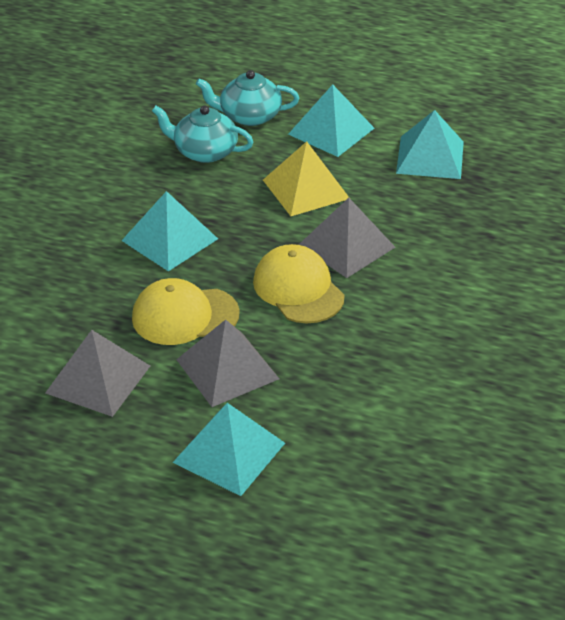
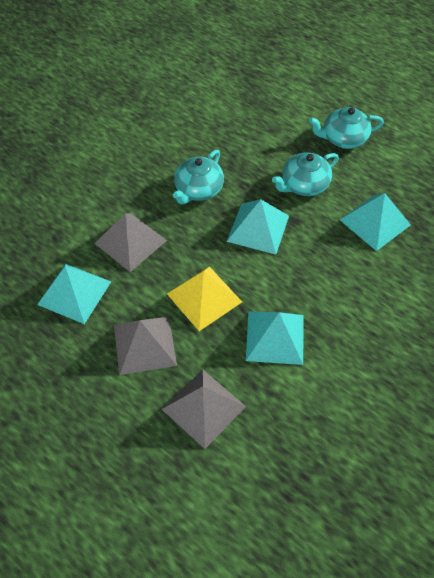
turquoise teapot: [152,106,253,163] [196,70,299,126] = 2 -> [173,150,224,204] [272,153,339,196] [309,107,384,149] = 3
yellow cap: [132,278,240,345] [253,244,345,323] = 2 -> none = 0

